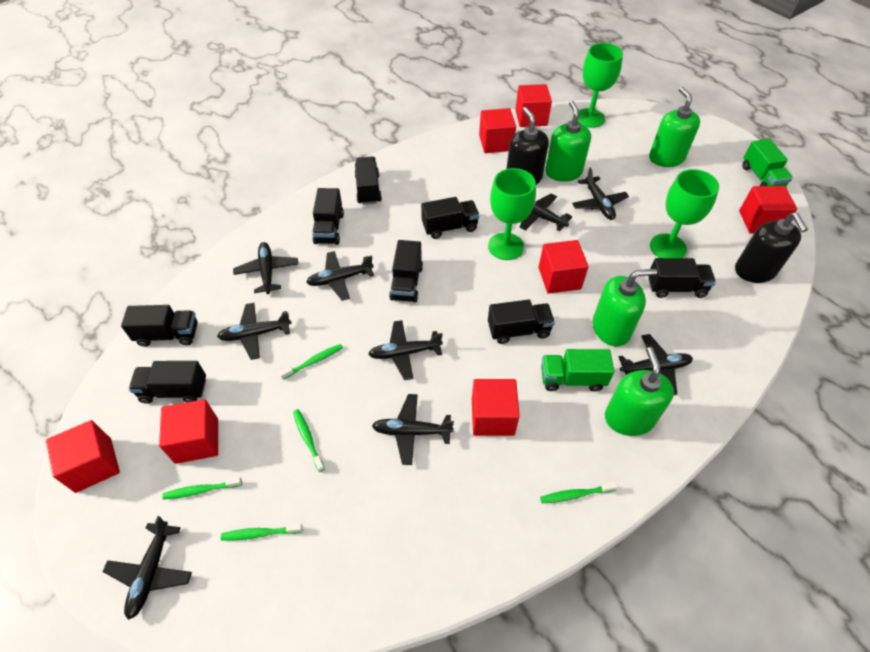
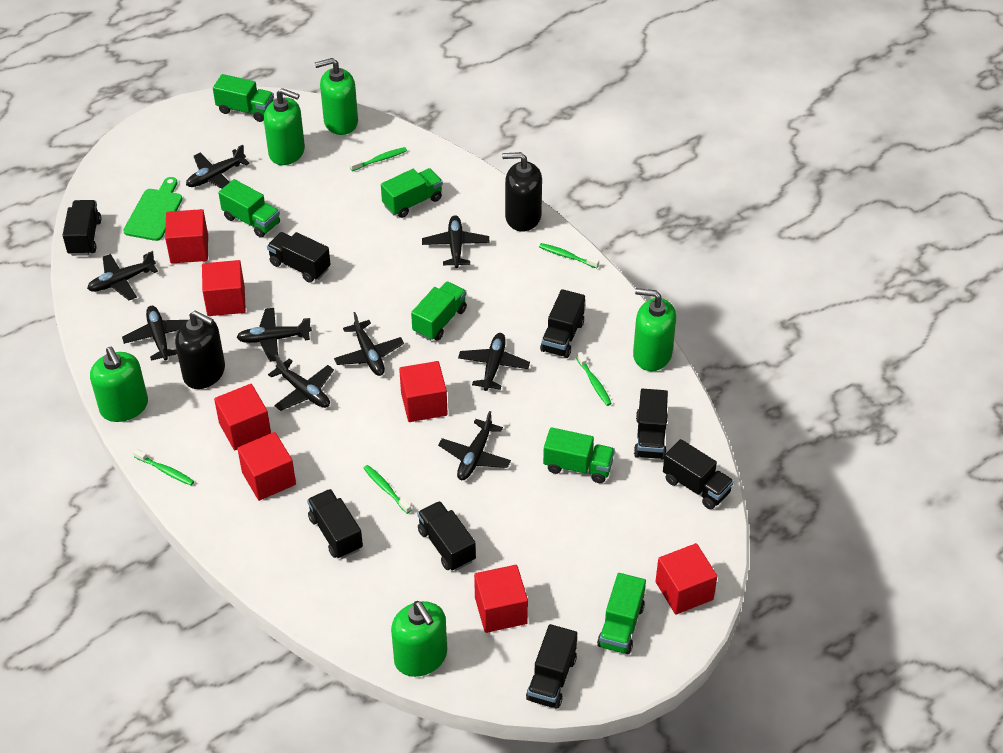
green cutting board: none = 0 -> [123,177,182,241] = 1
green goblet: [488,168,536,260] [578,43,623,128] [650,169,719,258] = 3 -> none = 0
green soap dispenser: [545,101,591,182] [592,269,657,347] [605,347,674,436] [649,87,700,167] = 4 -> [90,347,148,422] [264,88,305,165] [315,58,358,135] [391,601,447,677] [633,288,676,371] = 5
green truck: [541,349,614,392] [742,139,793,187] = 2 -> [213,74,274,122] [218,179,280,238] [381,168,443,218] [411,282,467,341] [543,427,615,483] [597,573,646,654] = 6

